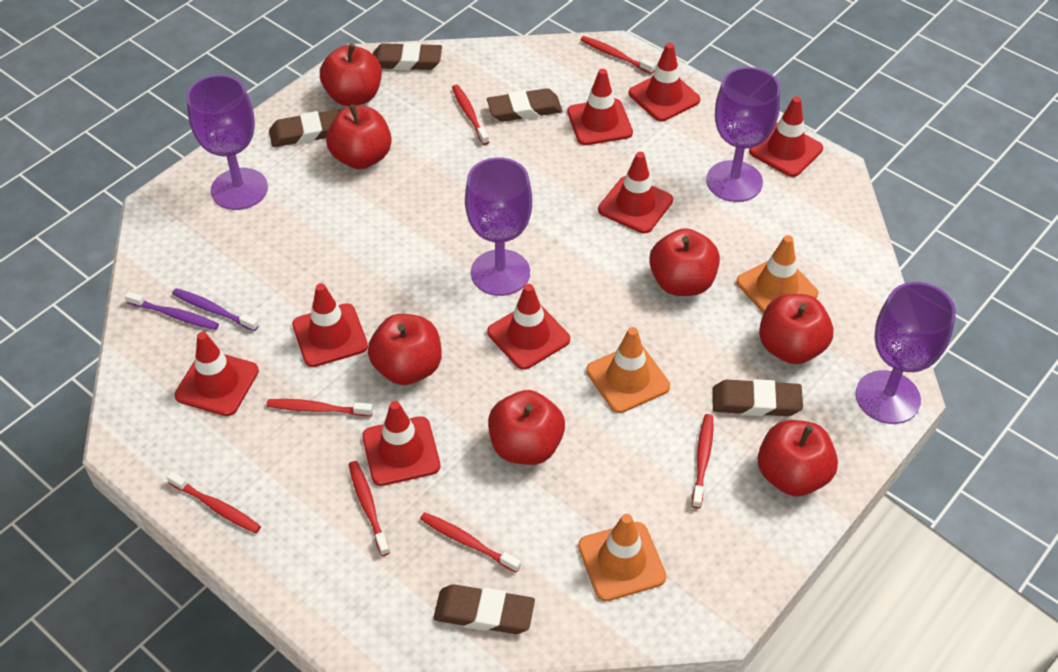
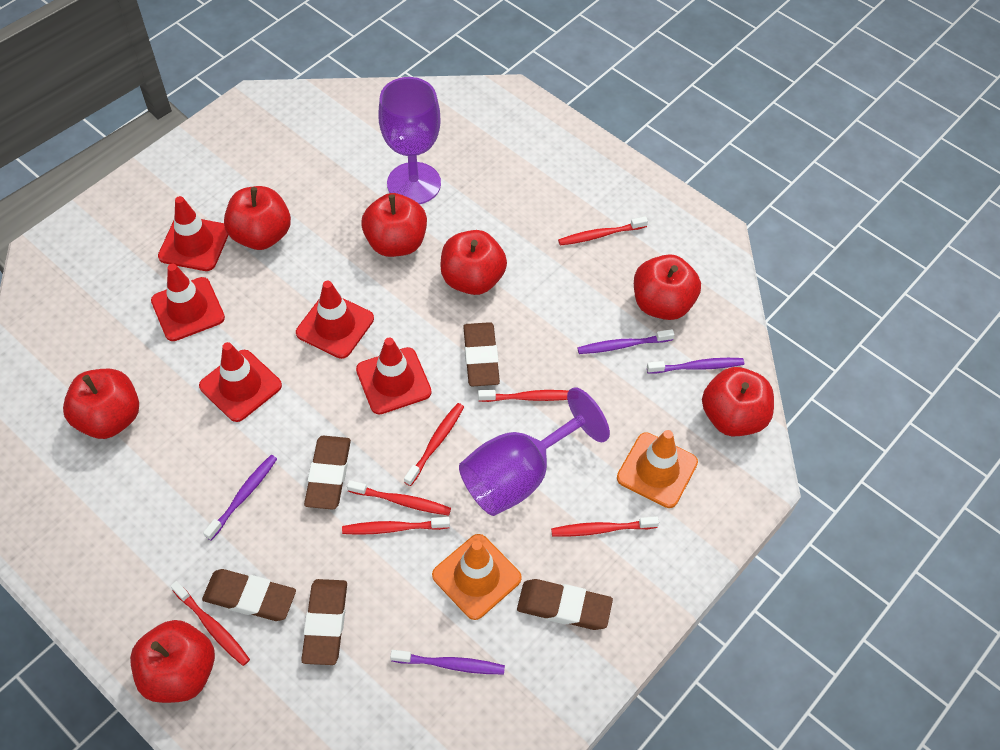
orange traffic cone: [578,514,666,601] [586,327,670,413] [736,235,818,313] = 3 -> [432,534,522,620] [617,430,698,508] = 2
purple goblet: [186,75,268,210] [465,157,532,296] [706,67,780,202] [856,282,956,424] = 4 -> [378,77,441,204] [459,387,610,516] = 2
purple toothbrush: [125,291,219,330] [172,288,259,331] = 2 -> [203,455,277,540] [390,650,505,674] [577,329,675,354] [647,358,744,374] = 4
red traffic cone: [175,332,259,416] [292,283,368,367] [362,401,440,486] [487,284,570,370] [567,69,633,145] [598,152,673,233] [629,43,700,121] [749,96,823,177] = 8 -> [151,264,225,341] [158,196,228,271] [199,342,282,422] [296,281,374,359] [356,338,432,415] = 5

